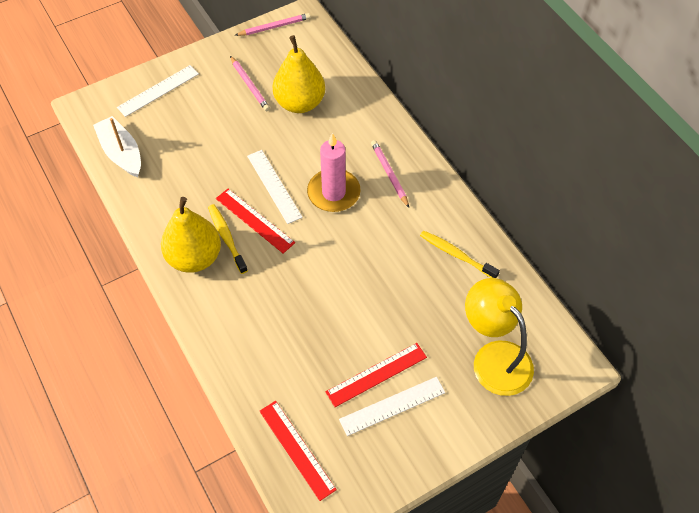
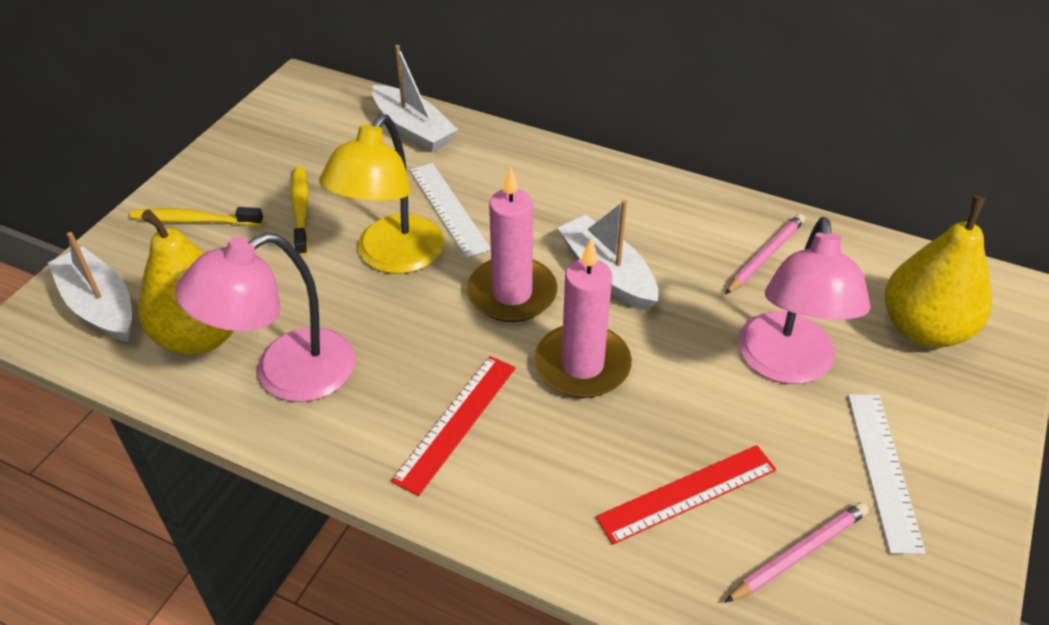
pink candle: [307,133,361,212] = 1 -> [467,166,557,322] [534,238,632,398] = 2
pink lamp: none = 0 -> [175,233,356,402] [738,217,871,384] = 2
pink pencil: [230,56,270,111] [235,13,311,36] [371,140,409,208] = 3 -> [725,214,805,295] [725,502,869,603] = 2
red ruler: [216,189,295,254] [260,401,337,501] [326,343,427,407] = 3 -> [391,356,516,496] [596,445,776,544] = 2
white boat: [93,116,141,177] = 1 -> [47,232,132,342] [372,45,458,152] [557,200,658,311] = 3
white ruler: [117,65,199,117] [247,150,303,224] [339,377,445,436] = 3 -> [410,163,491,258] [848,394,926,554] = 2

